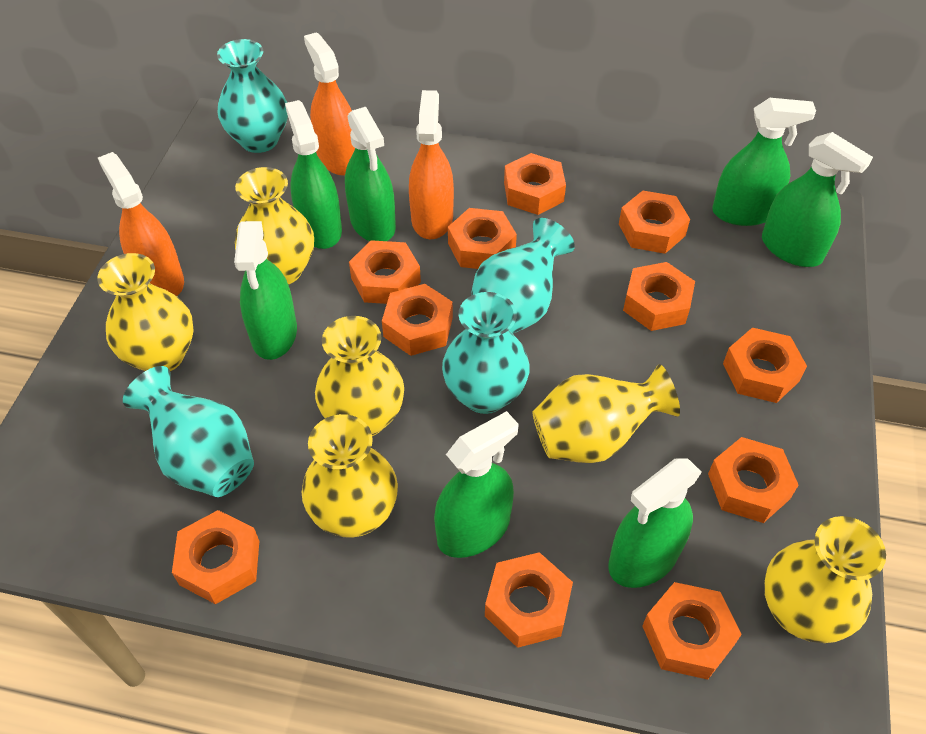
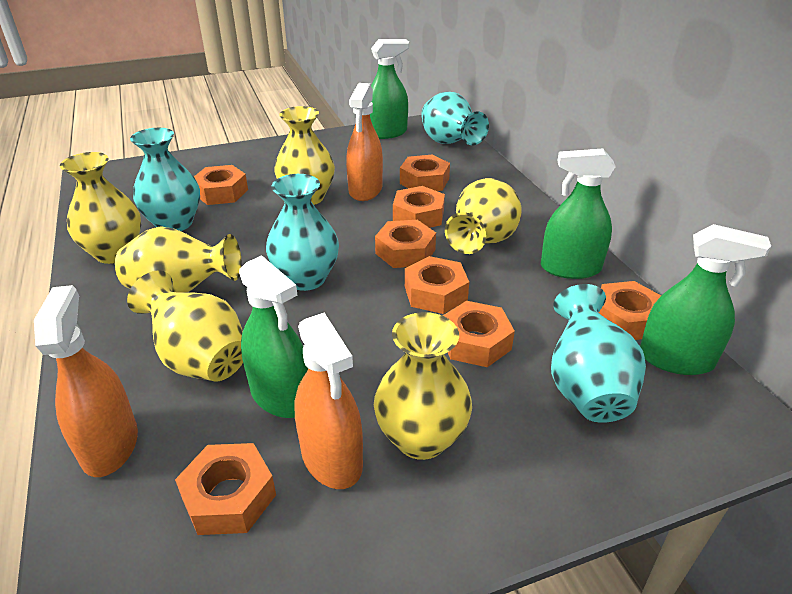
green spray bottle: [234,221,297,360] [285,100,342,249] [345,107,396,241] [434,411,519,558] [608,458,702,588] [712,98,816,226] [762,132,873,267] = 7 -> [239,255,308,418] [370,39,409,139] [541,149,616,279] [640,224,771,375] = 4
orange nut: [172,510,259,604] [349,240,421,304] [382,284,453,356] [448,208,517,269] [485,552,573,648] [504,153,566,215] [619,191,690,254] [623,262,695,331] [642,582,742,680] [708,437,798,523] [723,327,807,403] = 11 -> [175,443,276,535] [194,165,248,205] [375,220,436,268] [393,186,445,228] [400,155,450,191] [405,256,469,314] [442,301,515,367] [599,281,661,340] = 8

